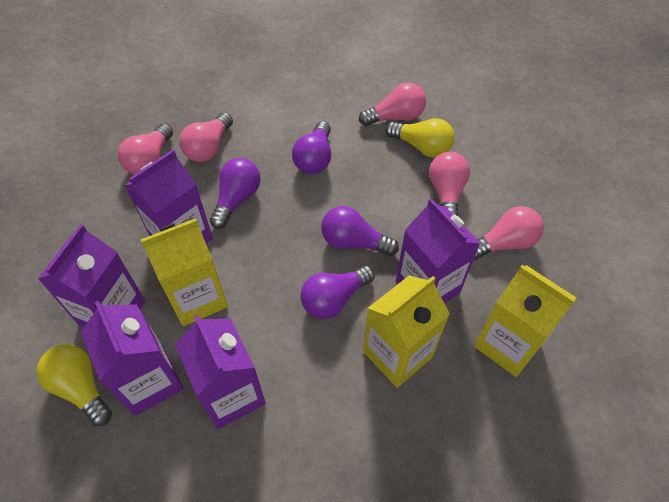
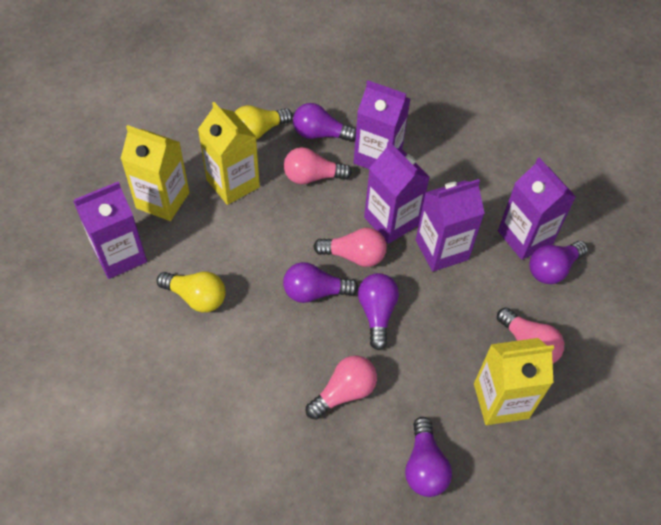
pink light bulb: [118,123,173,175] [179,112,233,162] [359,83,426,126] [429,152,470,216] [474,206,544,260] = 5 -> [284,147,352,185] [306,355,377,420] [313,228,387,267] [497,307,564,364] = 4
purple light bulb: [210,158,261,229] [292,121,331,174] [301,265,375,319] [321,206,399,256] = 4 -> [283,262,358,303] [293,103,356,142] [358,273,399,350] [405,417,452,497] [529,241,588,284] = 5

